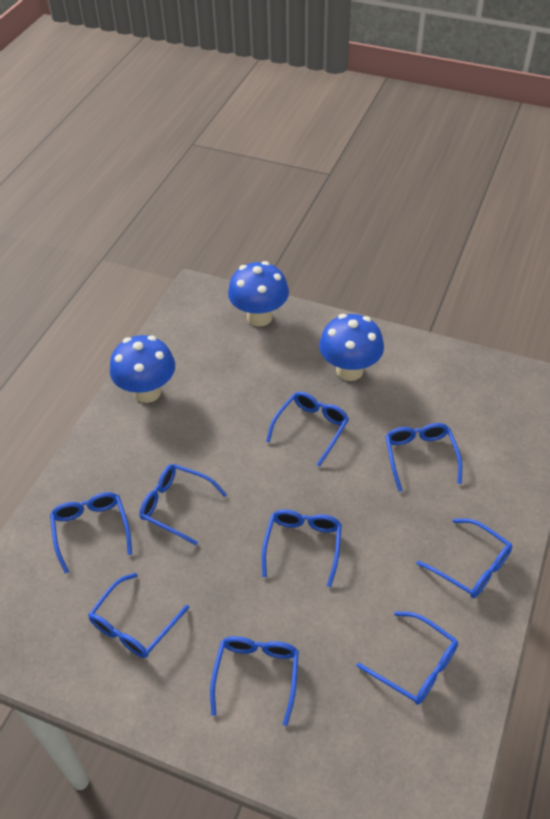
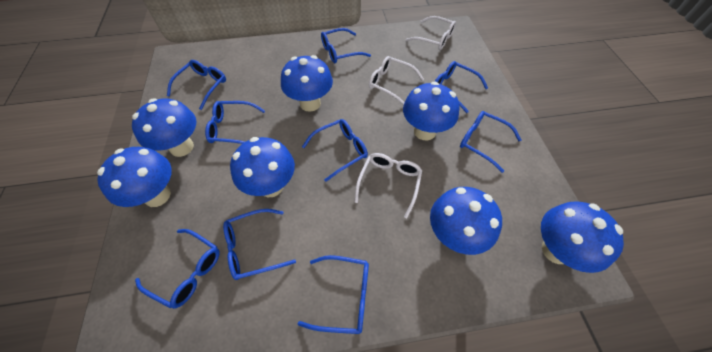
blue mushroom: [110,335,175,403] [228,261,289,326] [319,314,384,381] = 3 -> [97,147,172,207] [132,98,196,157] [230,137,295,197] [281,55,333,112] [403,81,460,140] [430,187,502,255] [541,201,624,273] = 7
white glasses: none = 0 -> [355,153,422,218] [369,56,424,105] [405,16,456,50] = 3

